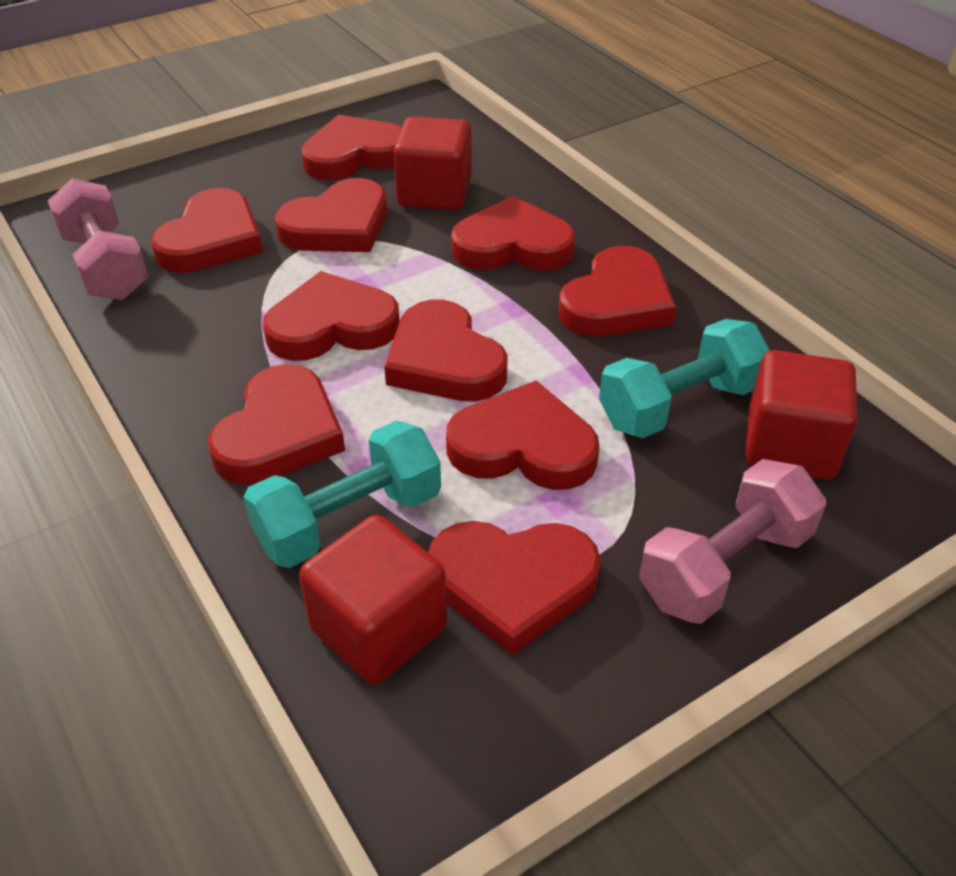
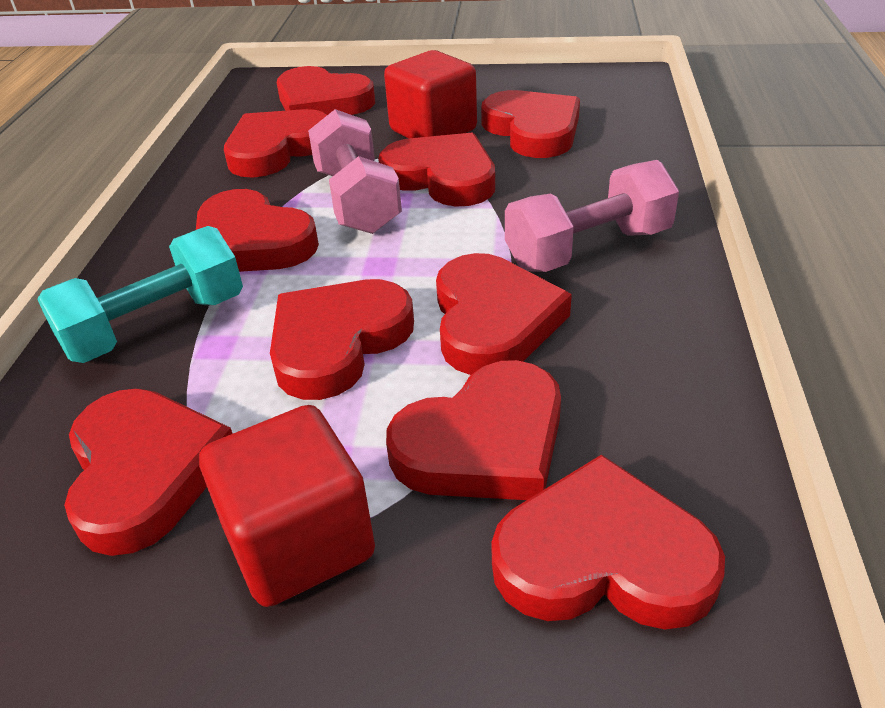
red cube: [299,515,447,684] [394,116,472,210] [746,350,858,479] = 3 -> [199,405,375,607] [384,50,477,138] = 2
turquoise dumbbell: [243,420,441,568] [599,319,770,438] = 2 -> [37,226,243,363] = 1

